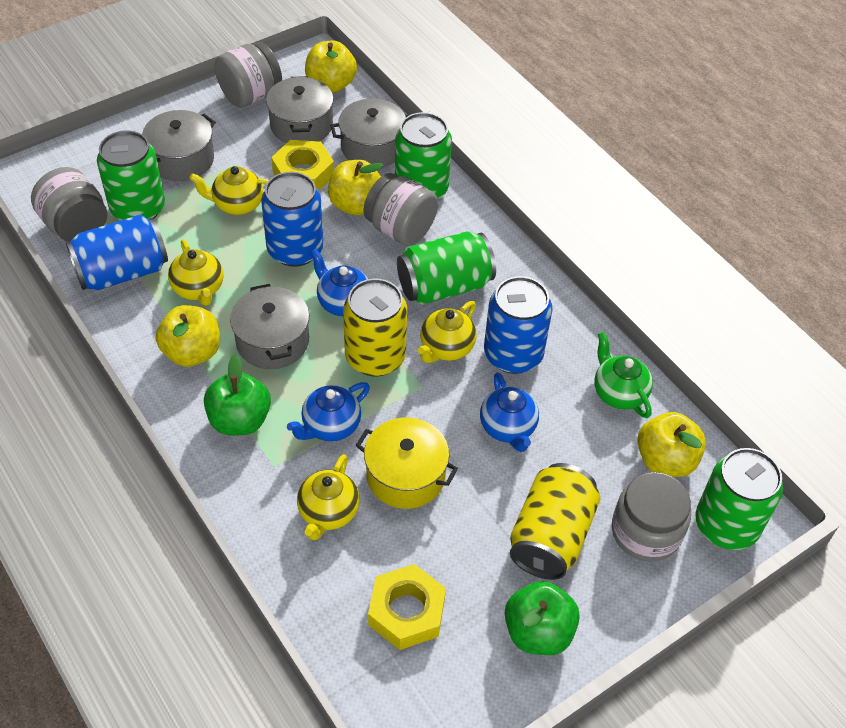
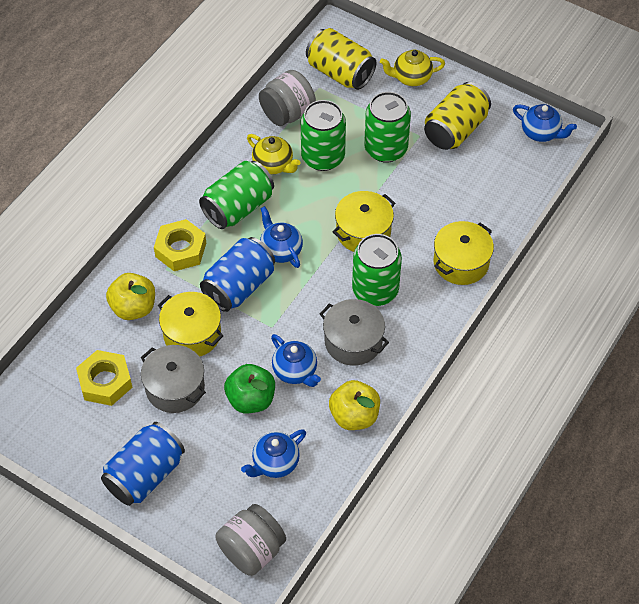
blue can: [66,214,168,290] [261,172,323,267] [484,276,552,374] = 3 -> [101,422,185,506] [200,237,275,312] = 2
blue teapot: [287,382,370,441] [311,249,368,316] [480,372,539,452] = 3 -> [241,429,306,478] [260,206,303,268] [271,334,321,387] [513,104,577,142] = 4
green apple: [204,354,271,435] [505,581,580,655] = 2 -> [224,364,275,413] = 1
green teapot: [595,332,653,418] = 1 -> none = 0
grey jar: [31,167,107,242] [215,42,282,108] [364,173,438,246] [612,472,691,562] = 4 -> [216,504,286,576] [259,70,316,126] = 2
grey pot: [142,110,216,181] [230,284,309,369] [266,76,334,143] [330,99,409,167] = 4 -> [141,345,206,413] [320,299,389,366] = 2
yellow apple: [156,305,220,367] [305,41,357,93] [328,160,384,215] [637,412,706,477] = 4 -> [106,273,155,320] [329,380,380,430] = 2
yellow pot: [356,417,458,509] = 1 -> [158,292,223,357] [333,191,395,252] [434,221,494,285] = 3
yellow teapot: [168,239,223,306] [189,166,269,215] [297,454,360,540] [418,301,477,363] = 4 -> [247,134,301,174] [380,50,445,86] = 2

